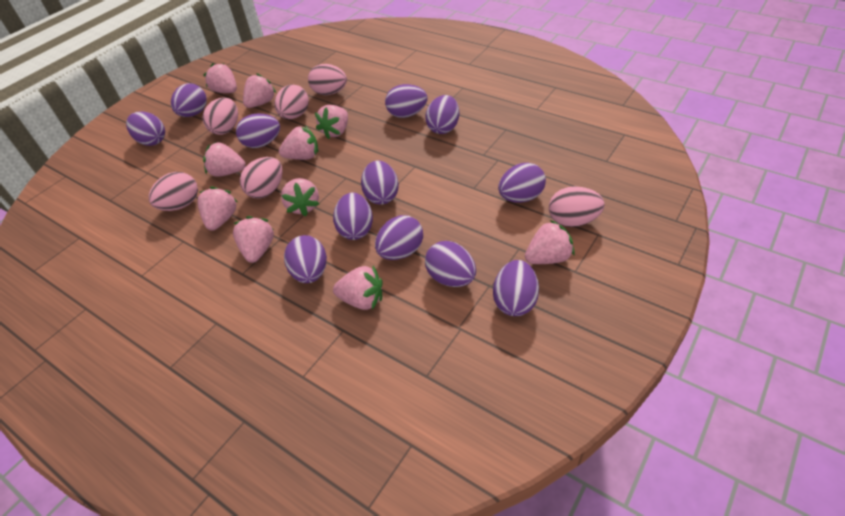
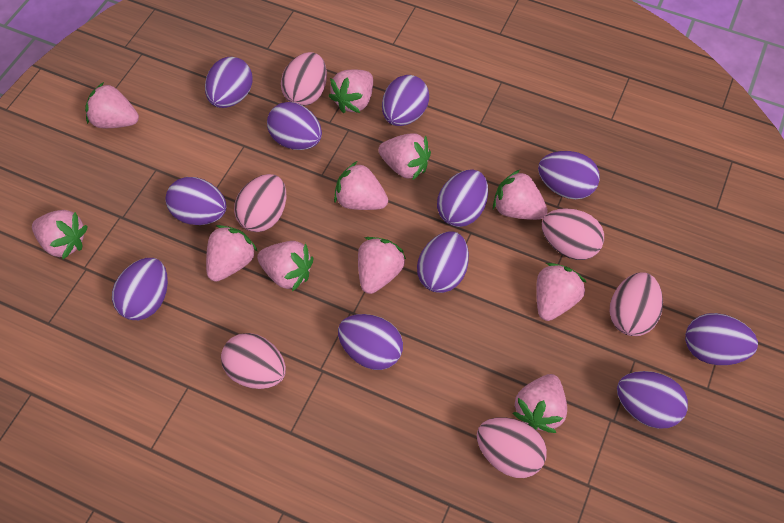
pink strawberry: [198,187,238,231] [203,142,246,177] [204,63,237,93] [233,216,274,263] [243,73,276,108] [279,125,318,160] [281,178,319,216] [315,105,348,139] [333,266,383,310] [525,220,575,264] = 10 -> [32,210,88,259] [85,82,139,128] [206,225,257,282] [257,241,314,292] [329,70,373,113] [334,161,388,210] [358,237,406,294] [378,133,431,181] [493,170,547,220] [513,374,567,433] [536,263,587,321] = 11
purple egg: [126,111,165,146] [171,83,207,117] [236,113,280,148] [284,235,327,283] [333,192,373,240] [361,161,399,205] [375,215,423,260] [385,84,427,118] [425,95,459,134] [425,241,476,287] [493,260,539,316] [498,163,546,203] = 12 -> [112,258,168,320] [166,177,226,225] [205,57,253,108] [267,102,322,150] [338,314,403,370] [382,75,429,126] [417,231,469,293] [437,169,488,227] [538,151,600,199] [617,371,688,429] [685,313,758,365] = 11

